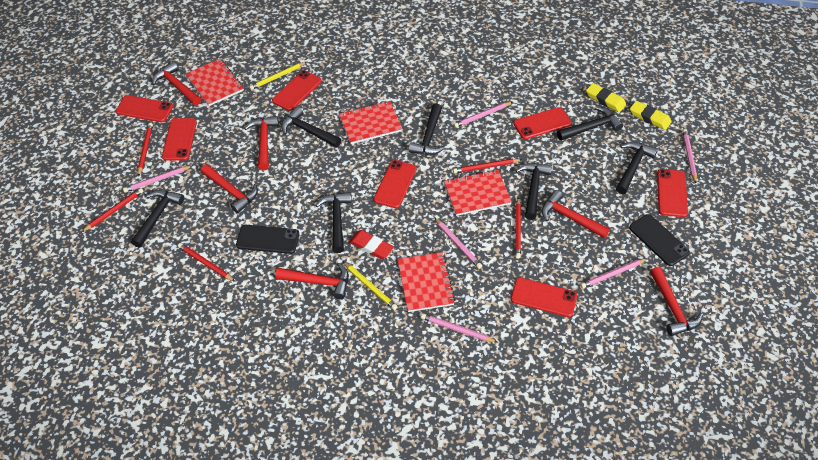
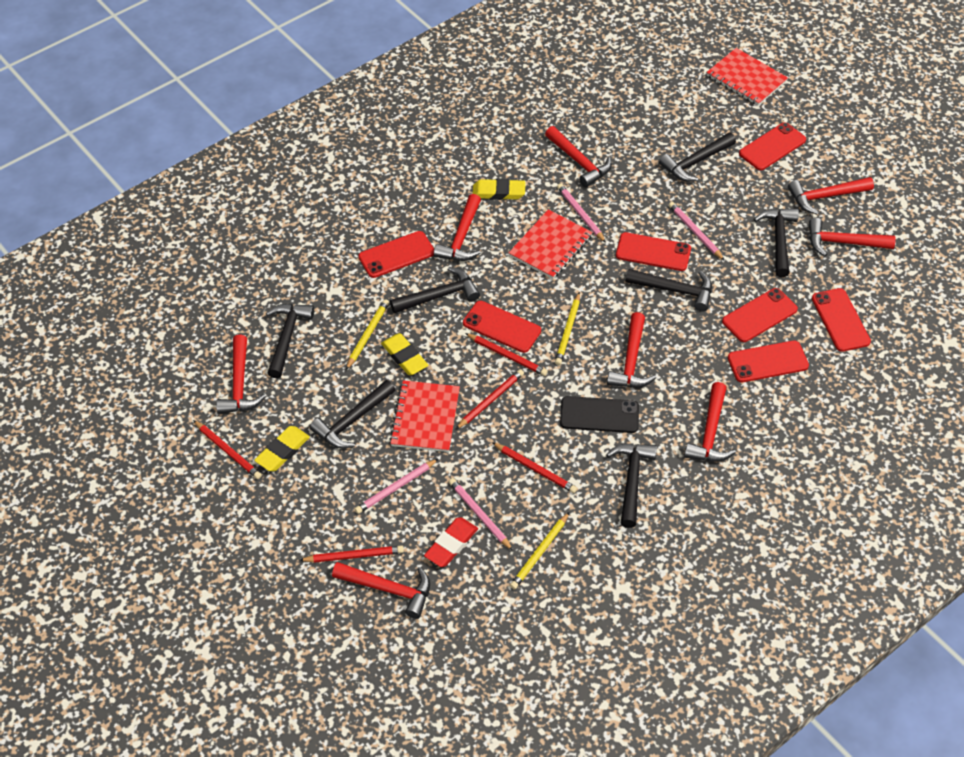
black phone: [236,225,299,254] [629,214,690,266] = 2 -> [560,396,639,433] = 1
pink pencil: [123,166,192,193] [421,313,497,342] [434,217,482,269] [454,102,512,128] [580,258,648,288] [682,129,697,183] = 6 -> [355,459,438,514] [449,478,513,551] [557,183,606,243] [669,202,725,261] = 4
red hammer: [152,62,201,106] [201,164,258,214] [244,116,279,170] [275,263,349,300] [542,190,610,238] [650,267,703,336] = 6 -> [216,334,266,414] [332,562,430,619] [434,194,481,261] [545,126,612,187] [607,312,656,387] [684,382,736,461] [788,177,874,215] [809,218,896,256] = 8
red notebook: [185,59,244,106] [339,101,402,144] [397,252,455,312] [444,169,512,216] = 4 -> [389,380,460,452] [509,209,593,279] [706,48,788,106] = 3
yellow eraser: [586,83,626,113] [630,101,672,130] = 2 -> [254,426,310,471] [381,333,428,375] [473,179,525,200] = 3
yellow pencil: [249,62,307,90] [343,262,398,310] = 2 -> [346,299,389,370] [510,512,569,589] [555,292,580,365] = 3

